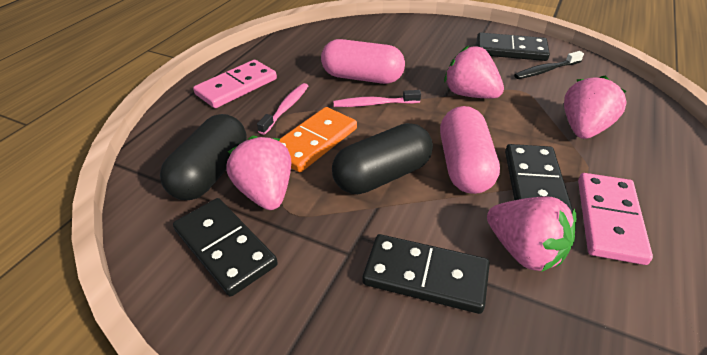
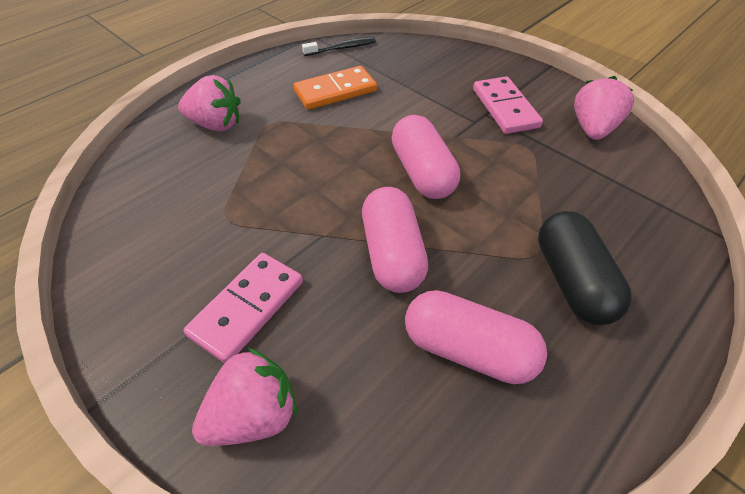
black capsule: [160,114,247,200] [332,123,433,194] = 2 -> [538,211,631,325] = 1
black domino: [173,198,278,296] [363,234,490,314] [477,33,550,61] [505,144,573,212] = 4 -> none = 0
pink capsule: [321,39,405,84] [440,106,500,194] = 2 -> [362,187,428,293] [392,115,460,199] [405,290,547,384] = 3
pink strawberry: [226,136,291,210] [444,46,504,99] [487,196,576,272] [564,75,627,139] = 4 -> [178,75,241,131] [192,348,297,446] [574,76,634,140] = 3
pink toothbrush: [257,83,308,135] [333,90,421,107] = 2 -> none = 0

